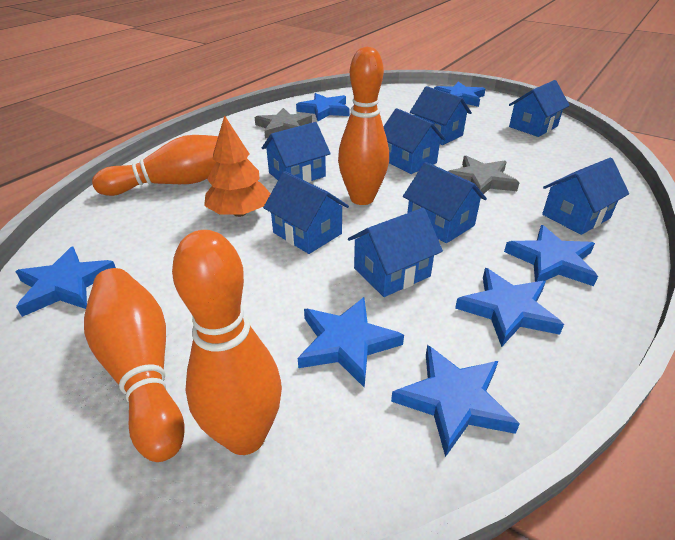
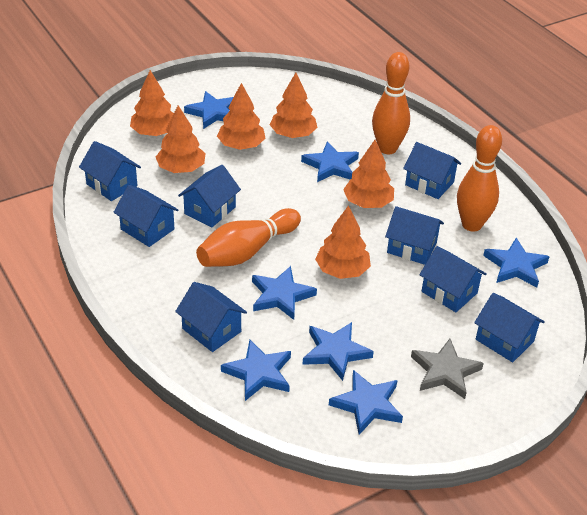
grey star: [254,108,312,139] [448,156,520,194] = 2 -> [411,339,484,399] = 1
orange bowling pin: [84,268,184,462] [92,135,218,196] [172,230,282,455] [338,47,389,205] = 4 -> [196,208,301,267] [372,52,410,154] [457,125,502,232] = 3
orange tree: [204,115,271,217] = 1 -> [130,70,174,136] [156,105,206,173] [217,83,266,150] [270,73,317,138] [315,205,371,279] [343,140,394,208] = 6

